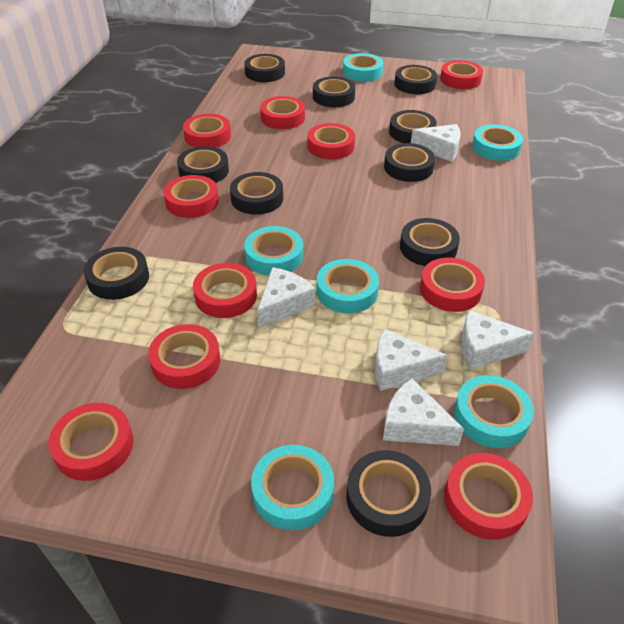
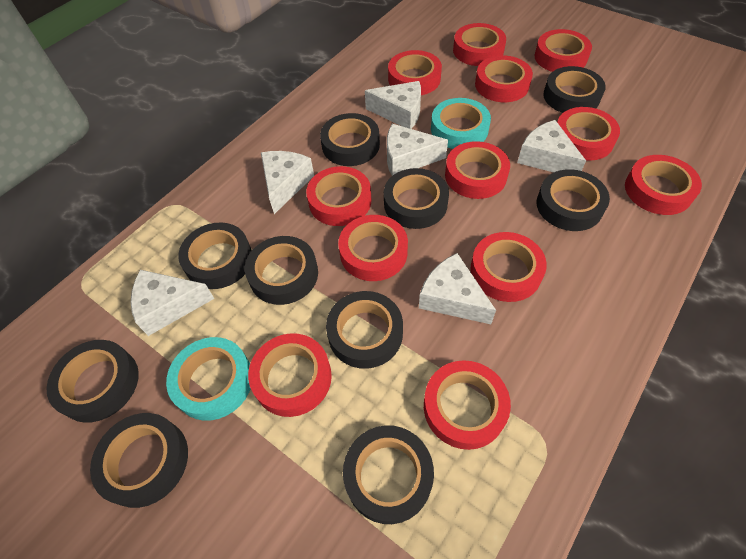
red tape: [48,403,134,481] [148,324,221,389] [163,175,219,218] [183,114,231,147] [193,263,257,318] [260,96,305,129] [308,123,355,160] [420,258,485,312] [440,60,483,89] [444,453,533,540] = 10 -> [248,333,332,417] [306,166,371,226] [338,215,408,281] [388,50,442,95] [424,360,511,450] [445,141,510,199] [453,23,506,66] [470,232,547,302] [475,55,533,102] [534,29,592,72] [557,107,620,161] [625,155,702,215] = 12
turquoise tape: [244,226,303,276] [251,445,334,530] [316,259,379,313] [343,53,383,82] [454,375,534,448] [472,124,523,161] = 6 -> [166,337,251,421] [431,98,491,149] = 2
white cheese: [257,267,315,328] [375,329,448,391] [383,379,464,446] [411,124,461,162] [461,310,535,370] = 5 -> [131,270,215,336] [261,151,314,214] [365,81,421,129] [387,124,448,176] [419,253,496,324] [517,120,586,172] = 6

